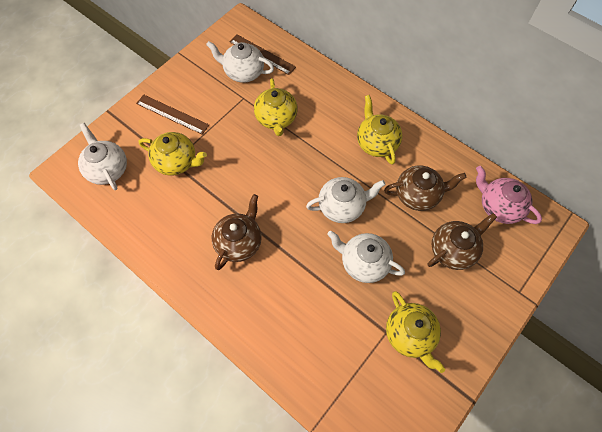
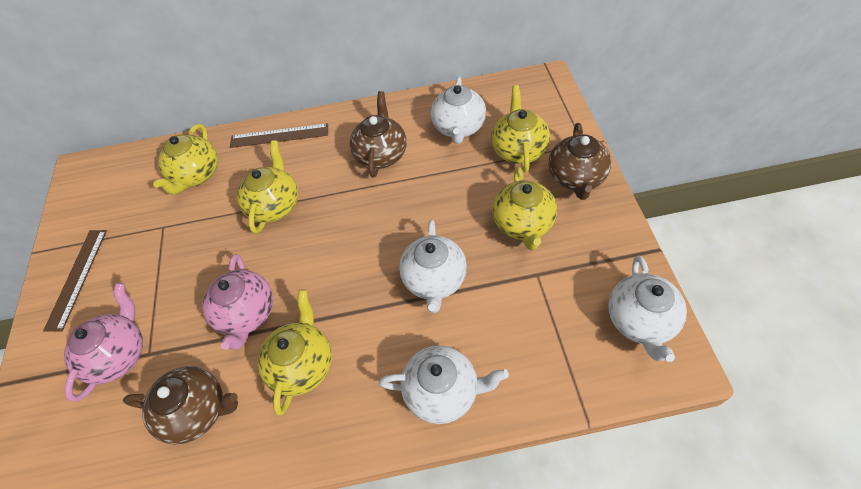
pink teapot: [476,166,542,224] = 1 -> [64,283,143,401] [202,254,273,350] = 2
yellow teapot: [139,132,207,176] [254,78,298,136] [357,95,403,164] [386,291,445,373] = 4 -> [153,124,218,195] [237,140,298,234] [257,289,332,415] [491,85,550,173] [492,167,557,251] = 5

